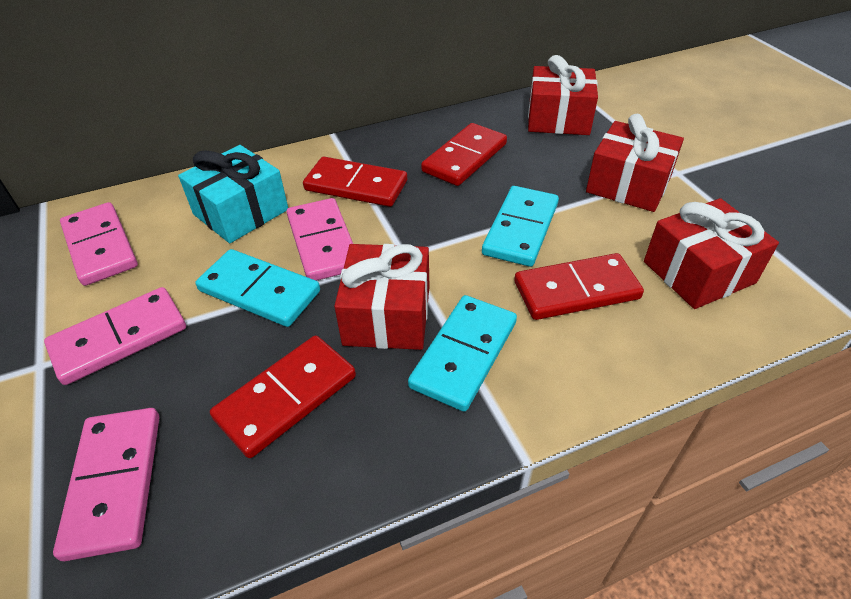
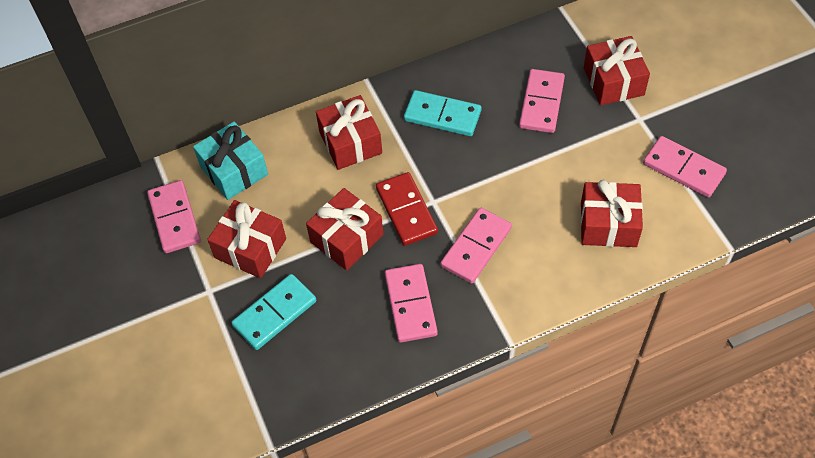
pink domino: [44,287,186,385] [53,408,159,561] [60,202,138,286] [287,198,353,281] = 4 -> [147,180,201,253] [385,264,438,343] [440,208,512,283] [519,69,565,133] [643,136,727,198] = 5
red domino: [210,335,356,458] [303,157,407,207] [421,123,507,186] [514,253,644,320] = 4 -> [376,172,438,246] = 1
red gift: [334,244,429,350] [528,55,598,135] [586,114,684,212] [644,198,779,309] = 4 -> [207,200,286,278] [306,188,384,270] [316,95,382,170] [580,180,643,247] [584,36,650,105] = 5
turquoise domino: [195,249,320,327] [408,295,517,412] [482,186,559,267] = 3 -> [231,274,316,350] [404,90,481,136] = 2

